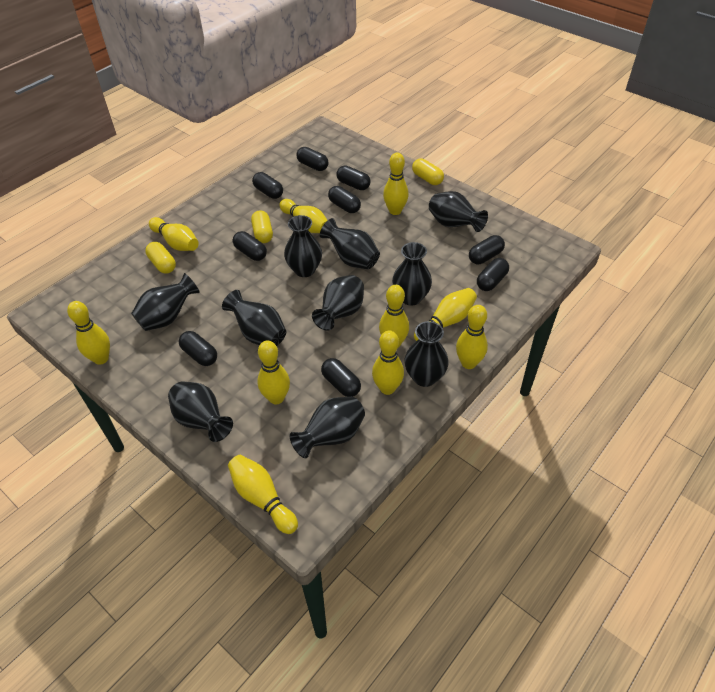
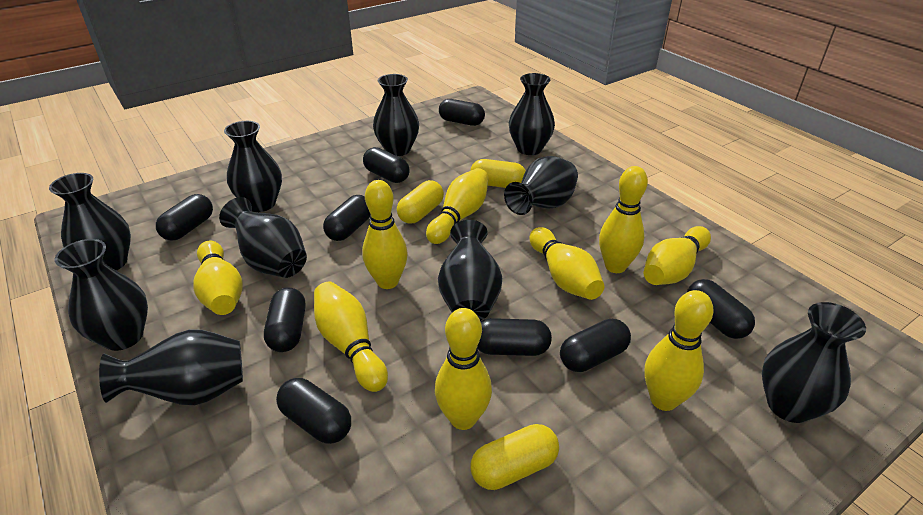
yellow bowling pin: [67,301,110,365] [149,217,199,251] [228,455,298,534] [257,341,290,404] [279,199,328,233] [372,331,404,395] [379,285,409,348] [383,152,409,215] [414,288,477,341] [456,305,488,369] = 10 -> [193,241,243,315] [314,282,388,392] [362,180,408,289] [426,168,489,244] [435,308,492,430] [530,227,604,300] [599,166,648,273] [644,226,711,285] [645,290,714,411] = 9

